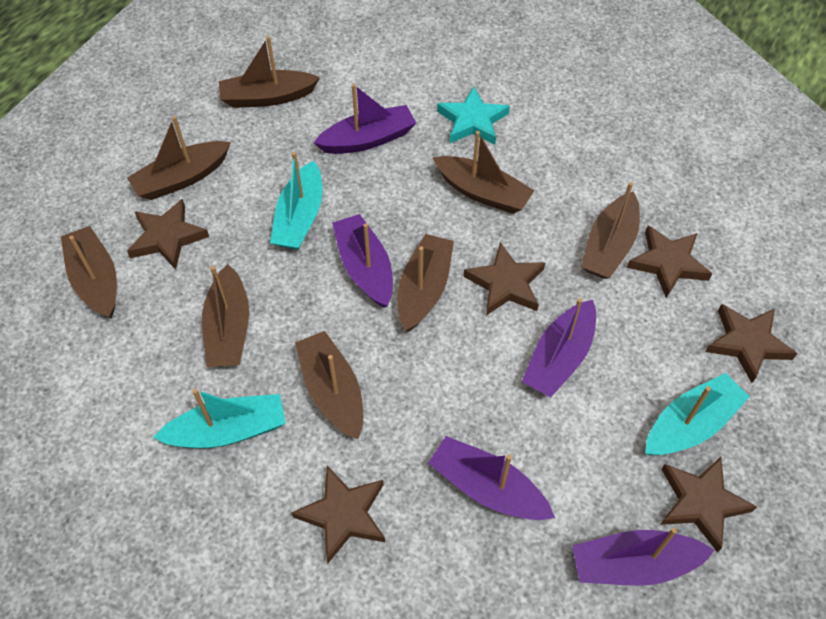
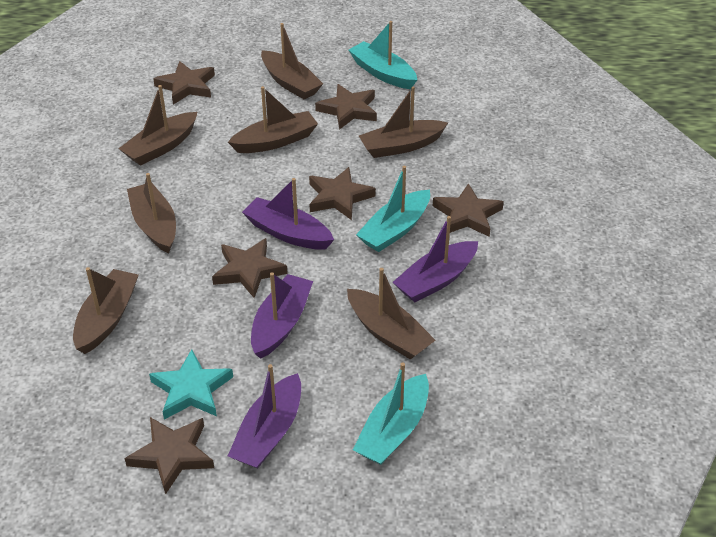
brown boat: [61,226,117,319] [127,116,231,200] [202,264,249,367] [219,36,320,108] [295,331,363,439] [397,234,454,332] [433,131,535,214] [581,182,640,279] = 8 -> [73,267,139,354] [118,85,197,166] [127,173,176,253] [228,86,318,153] [261,23,323,99] [347,268,436,360] [359,87,448,158] = 7
purple boat: [313,84,416,154] [332,214,393,308] [428,436,555,520] [522,298,596,397] [572,528,715,586] = 5 -> [228,364,301,468] [242,178,334,250] [251,272,313,359] [393,216,478,302] = 4

